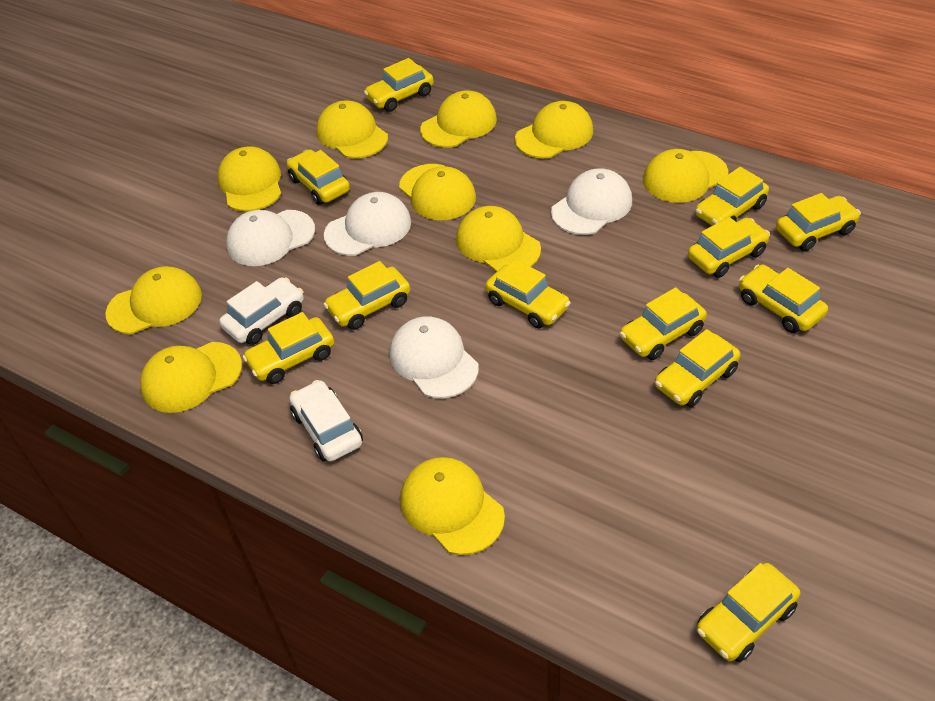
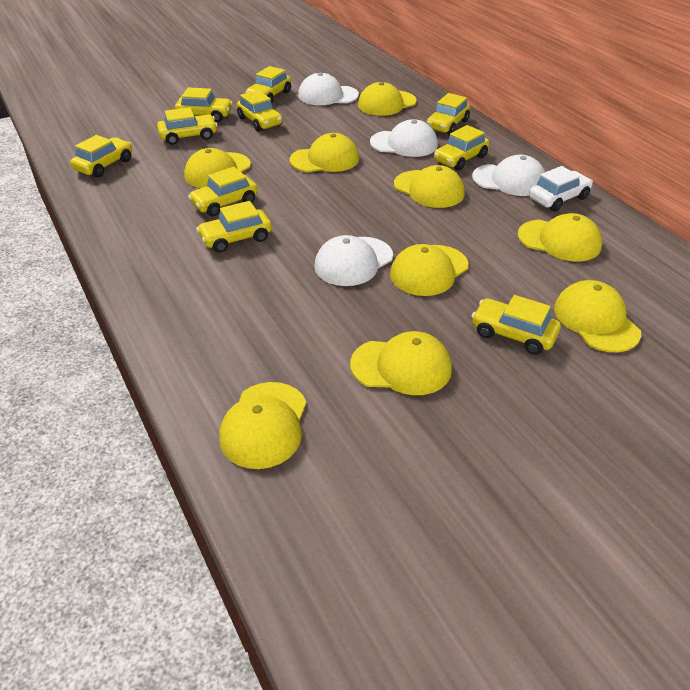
white car: [220,277,304,345] [290,380,363,462] = 2 -> [529,166,593,212] = 1
yellow cap: [105,266,202,334] [140,342,242,413] [218,146,281,212] [316,101,388,158] [399,164,476,220] [400,457,505,555] [420,90,497,148] [456,206,541,272] [515,101,593,158] [643,149,728,203] = 10 -> [184,148,251,188] [219,382,307,469] [290,133,359,172] [350,331,452,395] [358,82,417,116] [390,244,469,296] [394,165,465,208] [518,213,602,261] [554,280,641,352] = 9
yellow car: [242,312,334,384] [287,150,350,205] [323,261,410,330] [364,58,434,112] [486,259,570,328] [620,287,707,360] [655,329,740,407] [688,217,770,278] [695,167,769,226] [697,563,800,662] [739,265,828,333] [776,193,861,251] = 12 -> [70,135,132,177] [157,107,218,145] [175,87,233,122] [188,167,258,216] [196,201,272,253] [237,90,282,132] [246,66,291,103] [426,93,470,135] [434,125,489,171] [472,295,561,355] = 10

